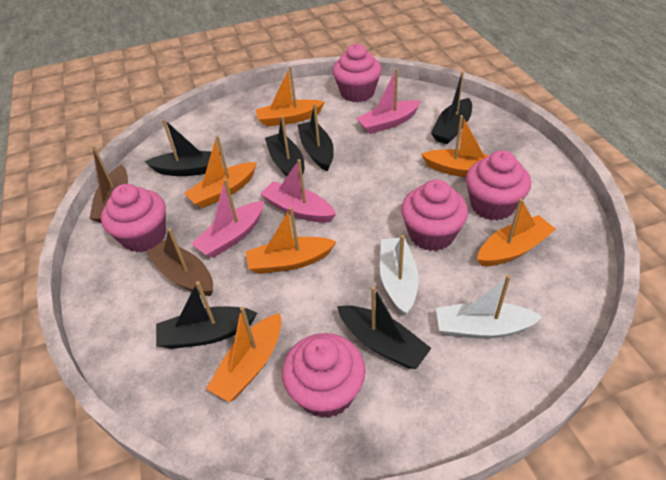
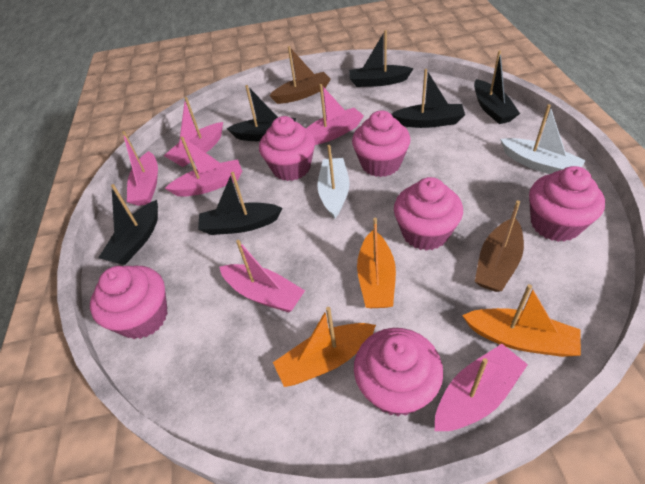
orange boat: [184,135,257,208] [206,306,281,402] [246,207,336,274] [256,66,325,127] [421,115,490,177] [477,198,556,266] = 6 -> [273,307,376,387] [357,218,396,308] [462,284,581,357] = 3
pink boat: [191,179,264,258] [261,159,336,223] [356,68,421,134] = 3 -> [122,131,158,206] [164,97,223,167] [165,137,242,197] [219,240,305,312] [306,84,364,145] [435,344,528,431] = 6
pink cupcake: [101,184,166,252] [282,333,366,418] [333,44,382,102] [401,179,468,251] [466,150,531,221] = 5 -> [90,266,168,339] [259,116,315,181] [352,110,411,177] [354,328,443,416] [394,177,463,251] [529,166,605,242] = 6

